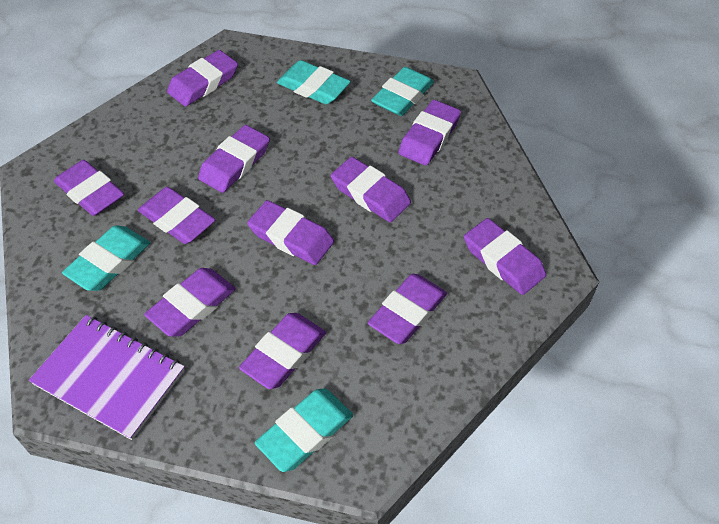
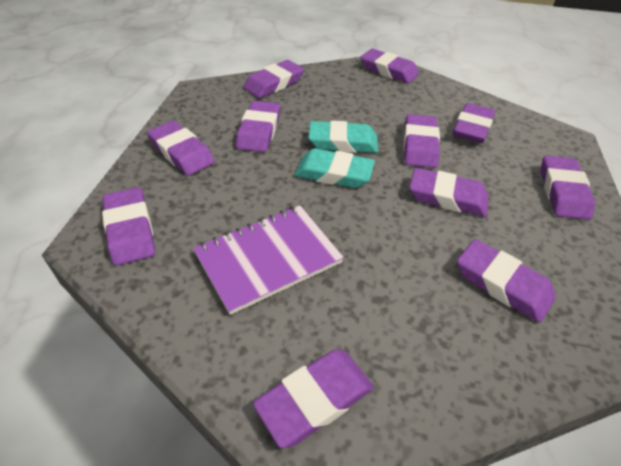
turquoise eraser: [62,225,150,291] [255,389,353,472] [277,60,351,104] [371,67,434,116] = 4 -> [295,148,375,188] [308,120,378,153] = 2

